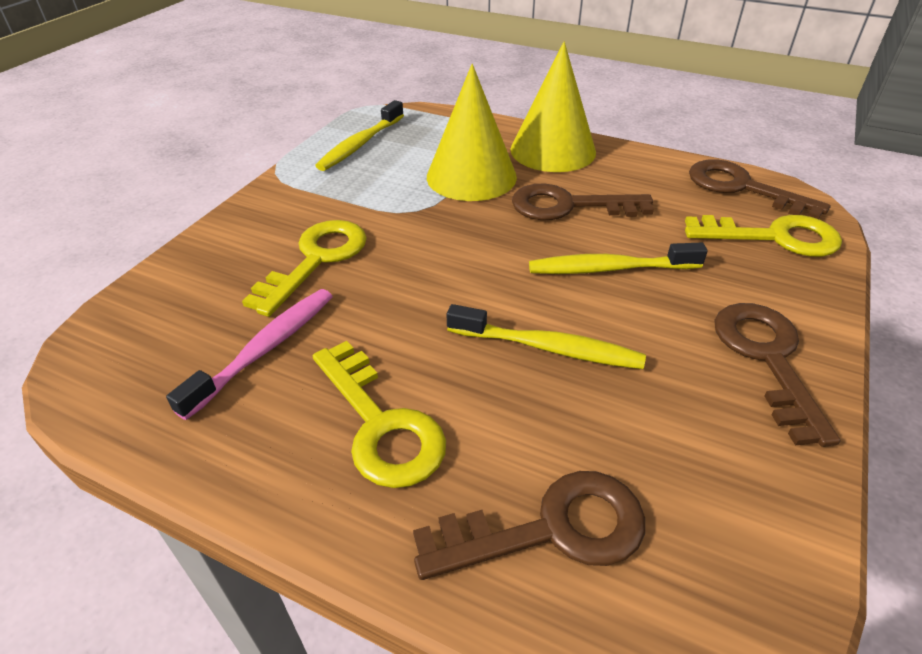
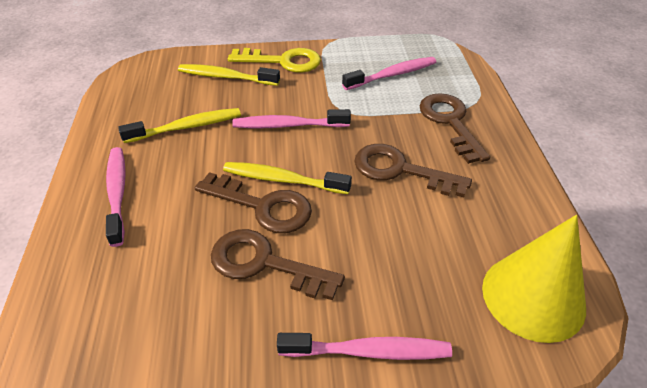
pink toothbrush: [166,289,333,420] = 1 -> [106,147,126,247] [232,109,351,128] [277,333,452,360] [342,57,436,90] = 4
yellow cone: [427,64,517,201] [510,42,596,172] = 2 -> [482,215,586,343] = 1
yellow key: [242,220,367,317] [313,341,446,488] [685,215,842,257] = 3 -> [228,48,321,73] = 1

